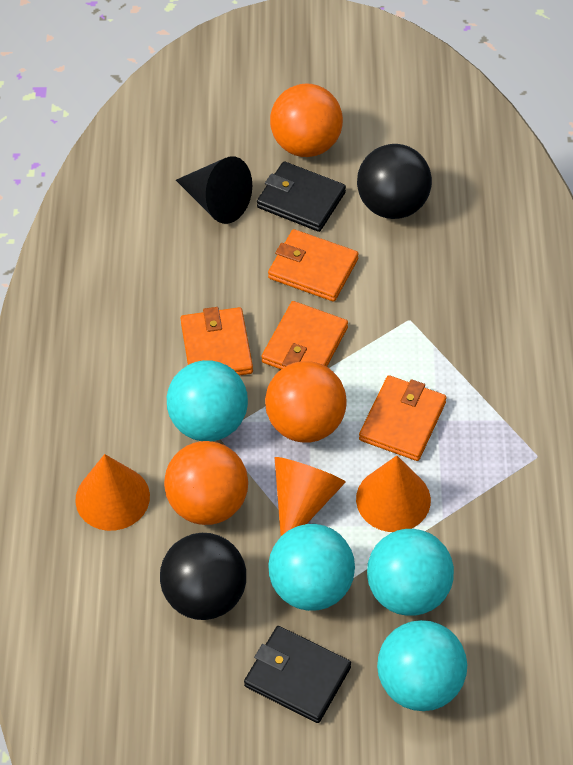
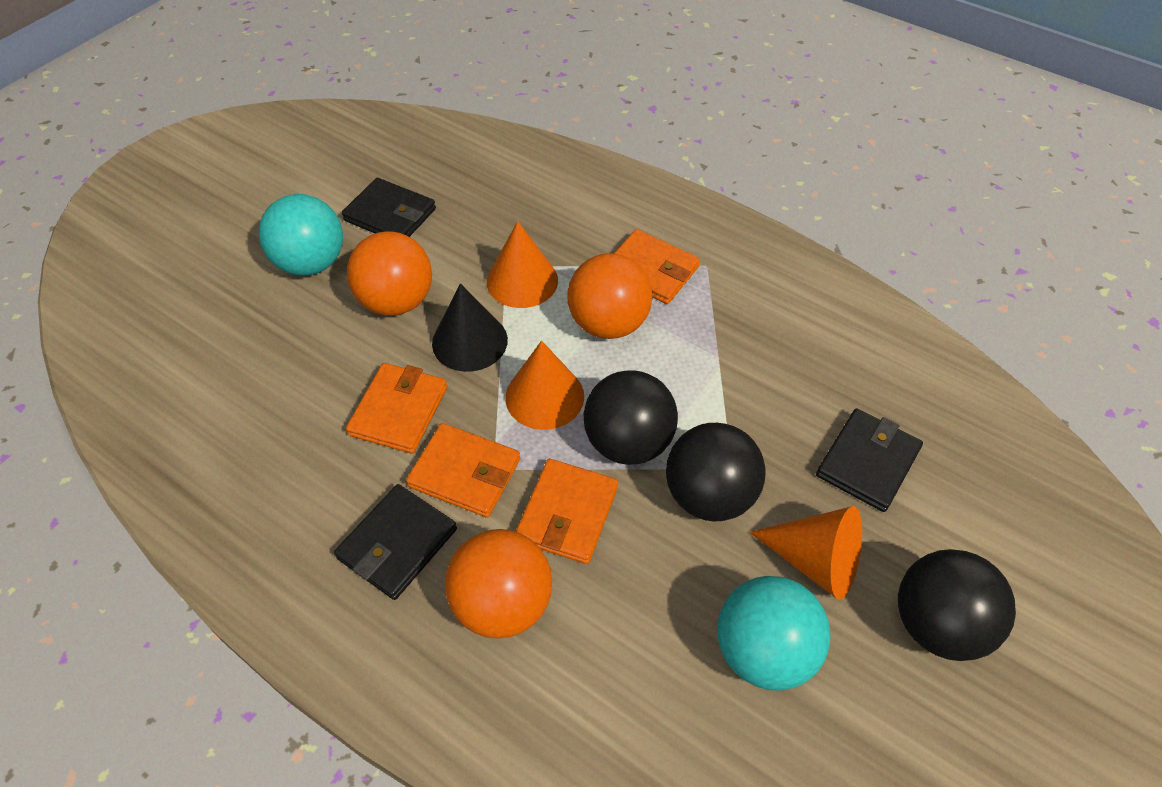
black ball: [160,533,246,620] [357,144,432,219] = 2 -> [583,370,678,465] [666,423,765,521] [898,549,1016,661] = 3
black wallet: [244,626,351,723] [257,161,346,232] = 2 -> [334,484,457,600] [342,178,436,237] [816,408,923,512] = 3
turquoise ball: [167,360,248,442] [269,524,355,611] [367,529,454,616] [377,620,467,711] = 4 -> [259,194,343,276] [717,576,831,691] = 2

